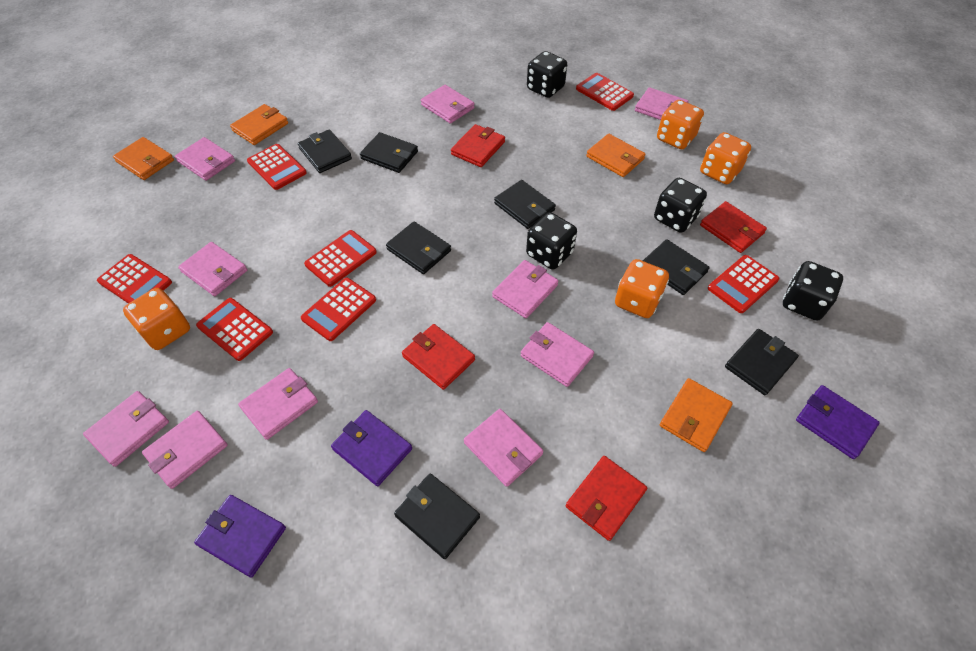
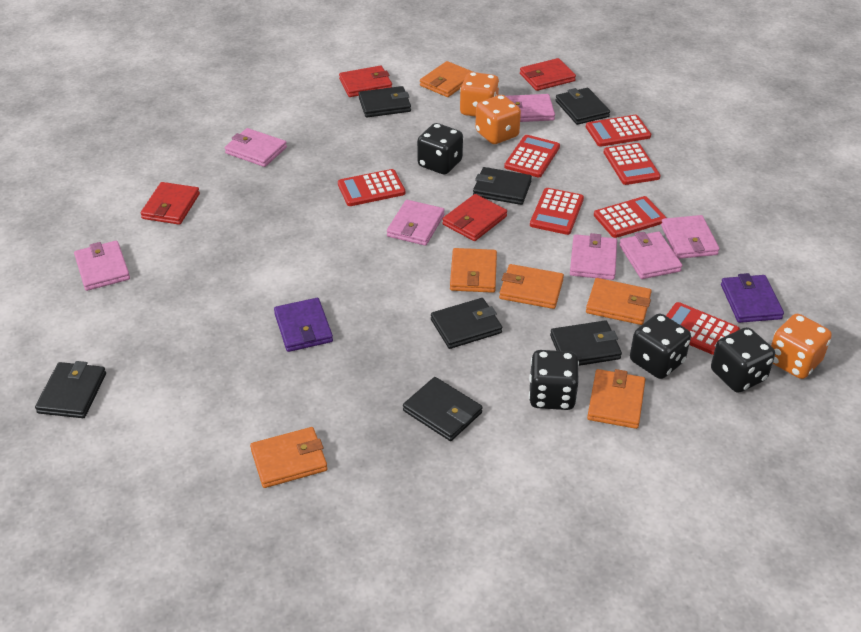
orange dice: [123,288,190,350] [615,259,669,318] [657,100,704,149] [700,132,751,184] = 4 -> [460,72,499,117] [475,95,521,144] [771,314,832,379] = 3
orange wallet: [113,137,174,180] [230,104,288,145] [586,134,646,177] [660,378,733,452] = 4 -> [250,427,327,488] [420,61,473,97] [450,248,497,293] [499,264,564,309] [586,278,652,325] [587,369,645,429] = 6
pink wallet: [83,391,169,467] [142,411,227,489] [175,137,235,181] [178,242,247,296] [238,368,318,440] [421,85,474,124] [464,409,543,487] [492,260,559,318] [520,322,594,387] [635,87,688,120] = 10 -> [74,241,130,291] [225,128,287,167] [387,200,445,246] [506,94,555,122] [570,233,617,280] [619,232,682,279] [661,215,719,259] = 7
purple wallet: [194,495,286,578] [331,410,412,486] [796,385,880,459] = 3 -> [274,298,333,352] [721,273,784,323] = 2

